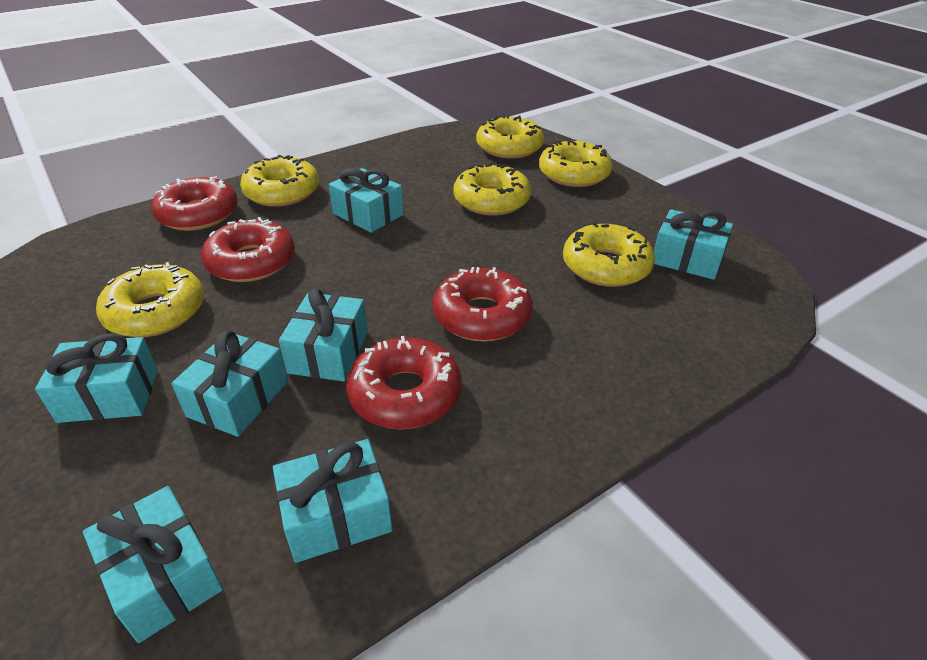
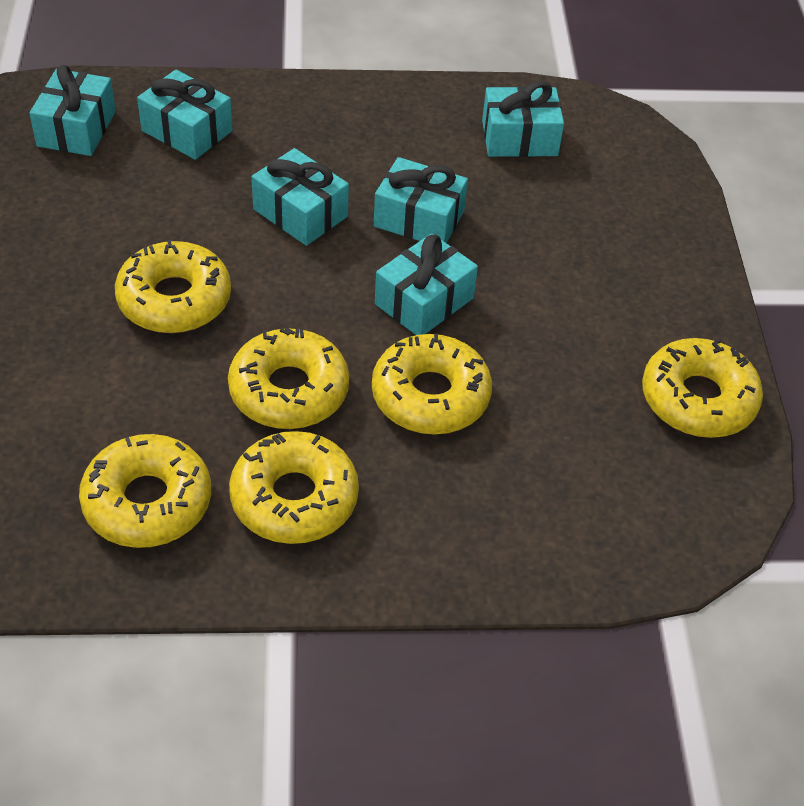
red donut: [151,176,238,231] [201,217,295,282] [346,336,462,429] [433,267,533,342] = 4 -> none = 0
turquoise gift: [35,333,158,423] [83,486,223,643] [172,330,288,437] [273,439,393,563] [279,289,368,382] [329,168,403,233] [654,209,733,280] = 7 -> [29,65,116,156] [137,70,233,160] [252,148,349,246] [374,157,468,243] [375,233,478,335] [482,81,564,157] = 6

